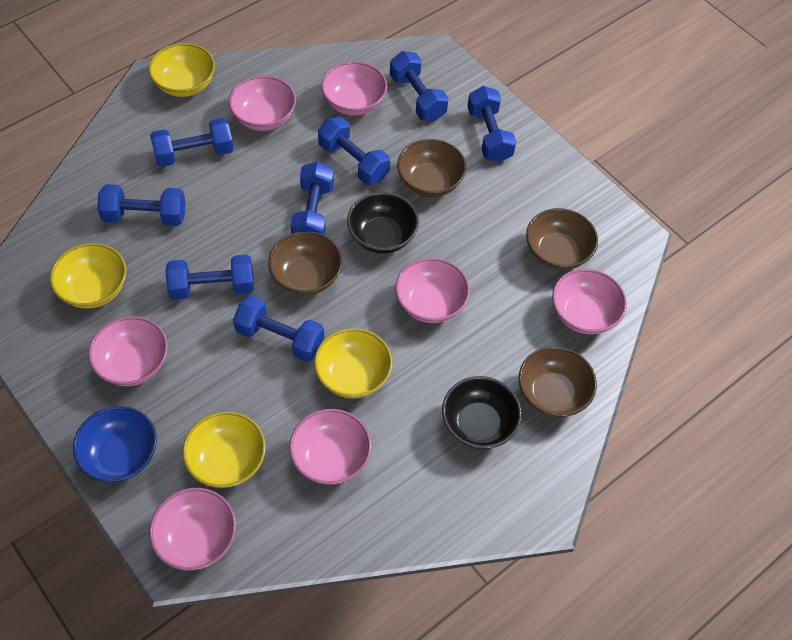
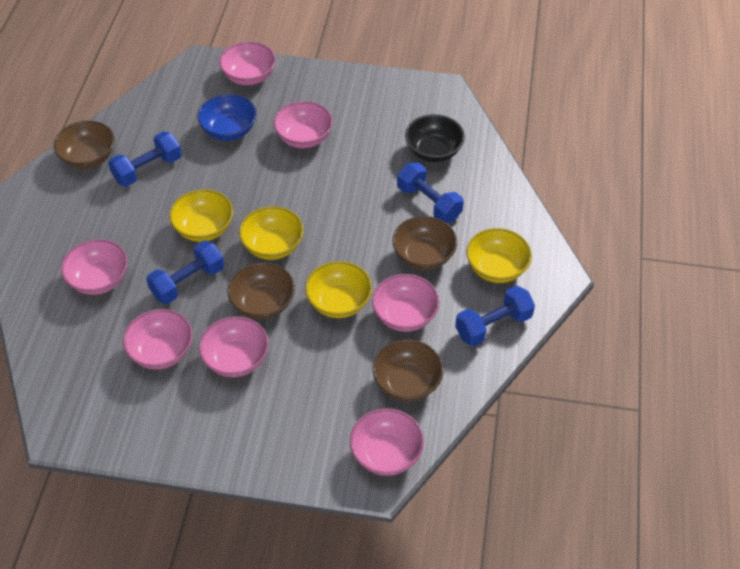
black bowl: [347,192,419,254] [442,376,522,449] = 2 -> [405,114,465,162] = 1
blue dumbbell: [97,184,185,226] [150,118,234,167] [165,255,254,300] [233,295,324,362] [291,162,334,235] [318,117,390,185] [390,51,448,121] [467,86,516,162] = 8 -> [108,131,182,186] [146,241,224,304] [397,162,464,223] [455,286,535,346] = 4

